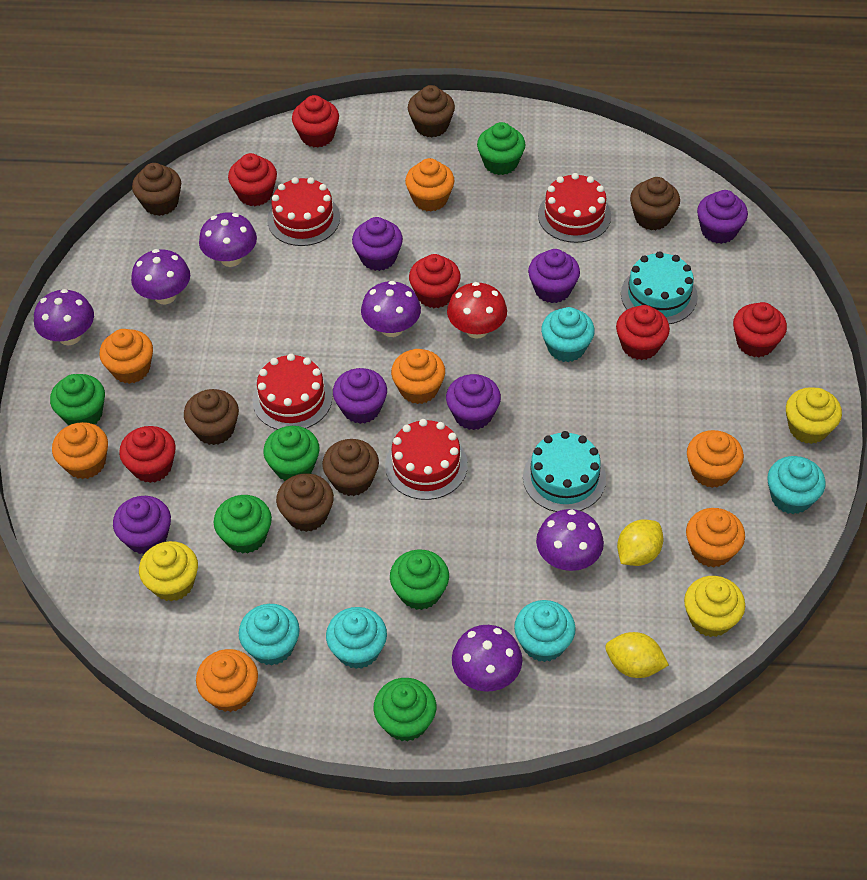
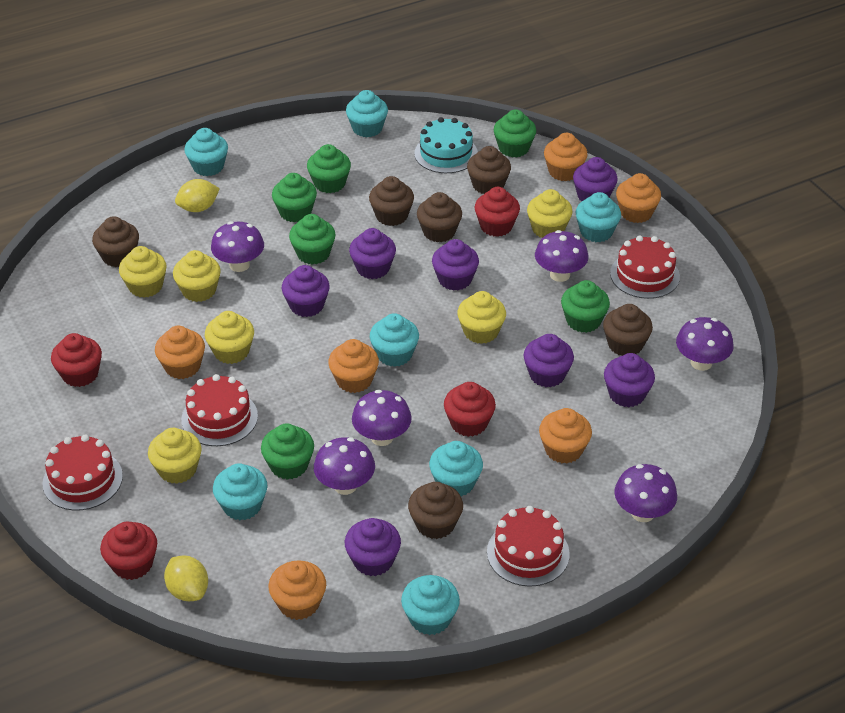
orange cupcake: [52,422,108,479] [99,329,153,384] [196,649,258,712] [391,349,445,404] [405,158,455,212] [686,508,745,567] [687,430,744,488] = 7 -> [155,326,205,379] [268,560,326,620] [328,339,379,393] [539,408,592,464] [544,133,588,181] [616,173,661,223] = 6
purple cupcake: [113,496,171,554] [333,368,387,424] [352,217,403,271] [446,374,501,430] [528,249,580,303] [697,190,748,244] = 6 -> [282,265,330,317] [345,518,401,576] [349,228,396,279] [432,239,479,290] [524,334,574,387] [573,157,618,201] [604,353,655,407] = 7
red cupcake: [119,426,176,483] [228,153,277,206] [292,95,339,148] [409,254,461,308] [616,305,670,360] [733,302,787,357] = 6 -> [51,333,102,387] [100,522,157,580] [444,382,496,437] [475,187,520,237] = 4
red mushroom: [447,282,507,339] = 1 -> none = 0
turquoise cake: [523,431,606,512] [621,251,698,324] = 2 -> [414,117,478,173] = 1
turquoise cupcake: [239,604,300,666] [326,607,387,669] [514,600,576,662] [541,307,595,362] [767,456,826,514] = 5 -> [184,128,228,176] [213,463,268,520] [346,90,388,137] [370,313,419,367] [401,575,460,635] [429,441,483,497] [576,192,621,242] = 7
yellow cupcake: [139,541,198,602] [684,576,745,637] [786,387,842,444] = 3 -> [119,246,167,298] [148,428,202,484] [173,250,221,302] [205,311,254,364] [457,291,506,344] [527,189,573,238] = 6

